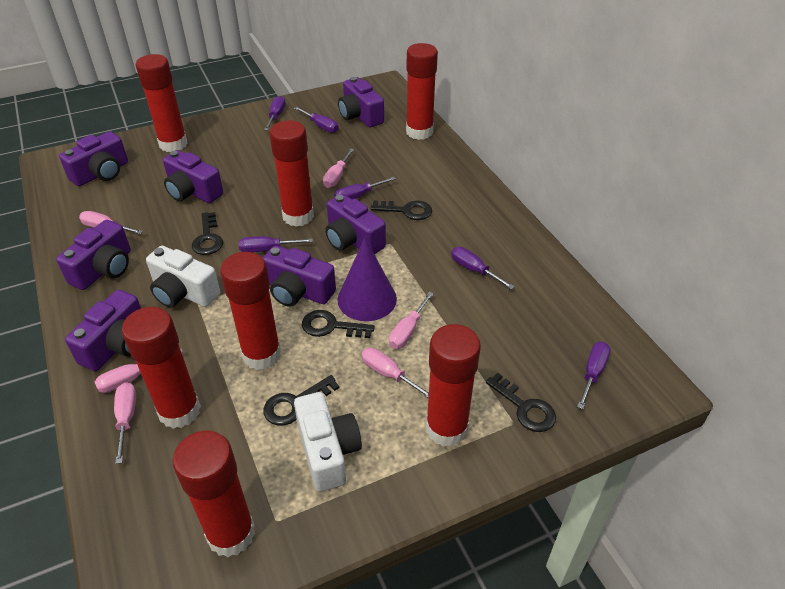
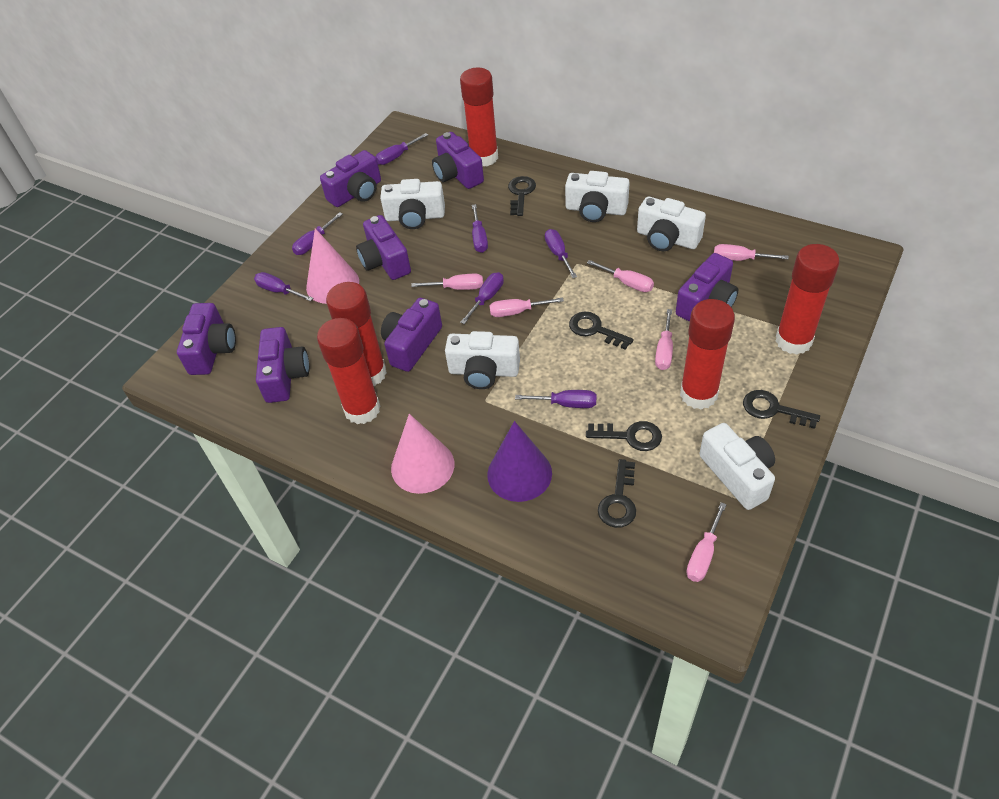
pink cone: none = 0 -> [306,228,359,304] [391,414,454,494] = 2
purple screwdriver: [239,236,313,252] [264,96,285,131] [294,107,339,133] [334,177,396,199] [451,247,515,289] [577,342,610,409] = 6 -> [254,272,313,301] [292,212,343,255] [376,133,428,165] [460,272,504,324] [472,204,488,253] [515,390,597,408] [545,229,577,278] = 7
red glue stick: [122,307,201,429] [136,54,188,152] [173,431,255,557] [220,252,281,370] [270,120,314,227] [406,43,438,140] [426,324,481,447] = 7 -> [317,318,380,424] [326,282,387,386] [460,67,498,166] [680,299,735,410] [775,244,839,355] = 5
white camera: [146,246,220,308] [294,392,362,492] = 2 -> [380,179,445,229] [445,331,520,389] [565,171,630,222] [637,197,706,251] [700,423,775,510] = 5

